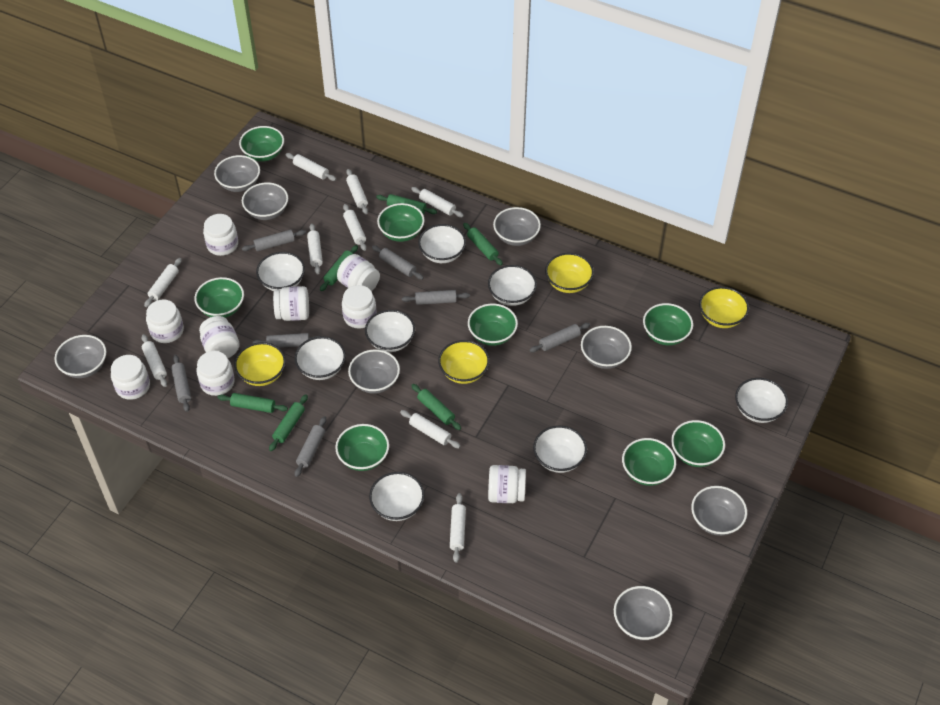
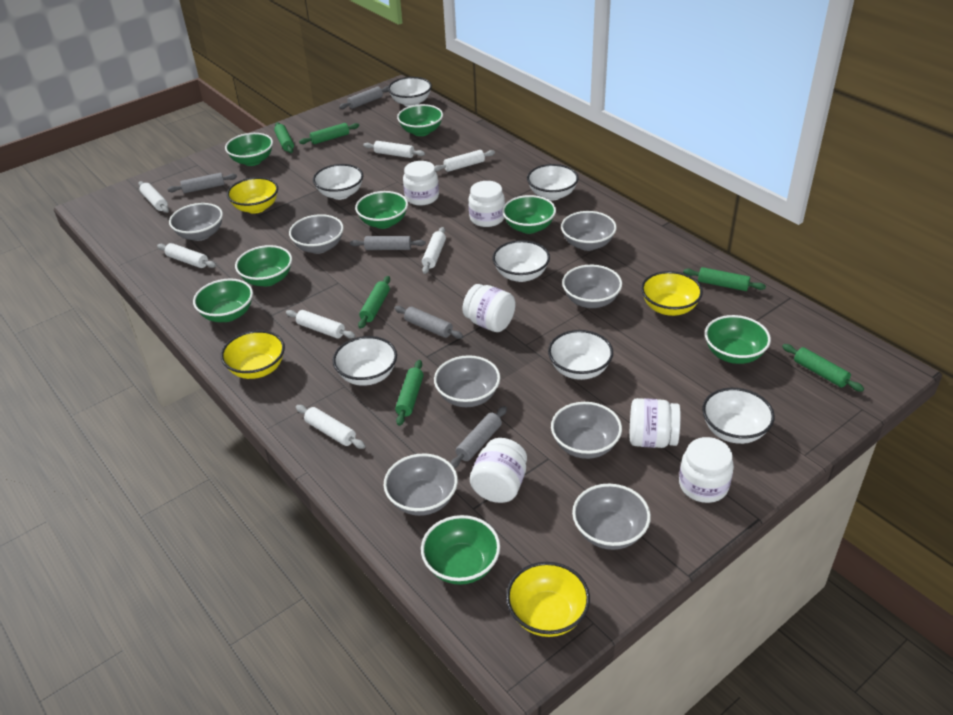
grey rolling pin: [171,355,191,412] [242,230,306,251] [253,333,322,348] [295,416,326,477] [372,245,424,280] [402,290,470,305] [529,323,590,353] = 7 -> [167,173,237,193] [339,86,388,109] [350,236,426,250] [394,306,463,339] [450,406,507,468] = 5
white bowl: [256,252,305,291] [294,336,346,380] [365,310,415,352] [369,472,425,521] [418,224,466,263] [488,265,537,306] [533,426,587,473] [735,378,788,423] = 8 -> [313,164,363,200] [333,336,397,386] [388,77,432,107] [493,240,550,282] [527,164,579,200] [548,330,613,380] [702,388,775,444] = 7
white jar: [111,355,150,400] [146,299,184,343] [197,351,235,396] [199,316,240,358] [203,214,238,256] [273,286,309,321] [337,254,380,291] [342,285,377,329] [488,465,526,503] = 9 -> [403,161,439,206] [462,284,515,332] [469,181,505,227] [470,438,527,503] [630,398,681,448] [679,437,734,503] = 6
white rolling pin: [142,334,167,387] [144,258,182,307] [286,153,336,181] [307,224,323,274] [343,204,366,251] [346,169,368,214] [400,410,461,448] [411,187,464,217] [450,493,466,563] = 9 -> [139,181,169,213] [157,243,216,268] [286,310,355,339] [296,405,365,449] [363,141,425,158] [422,227,446,274] [435,150,495,172] = 7

